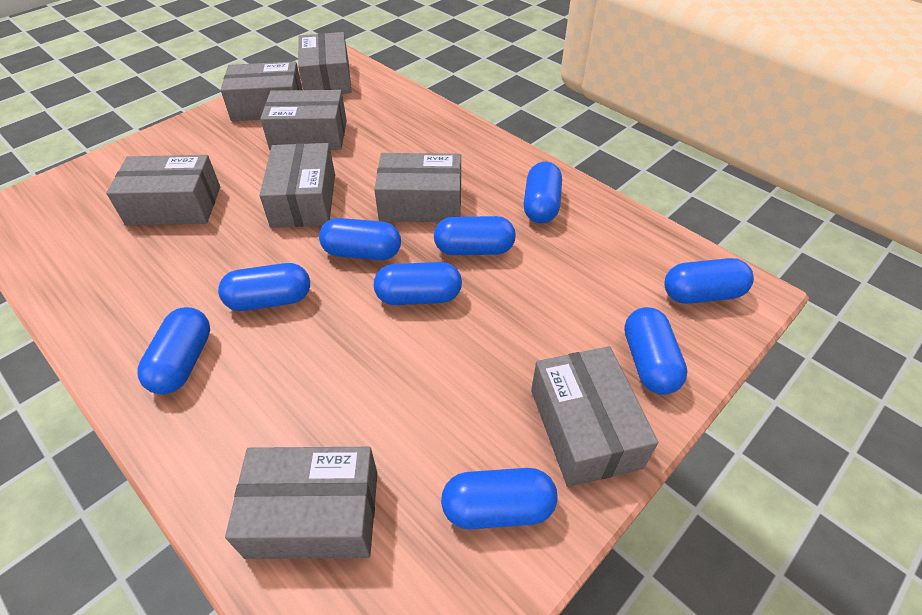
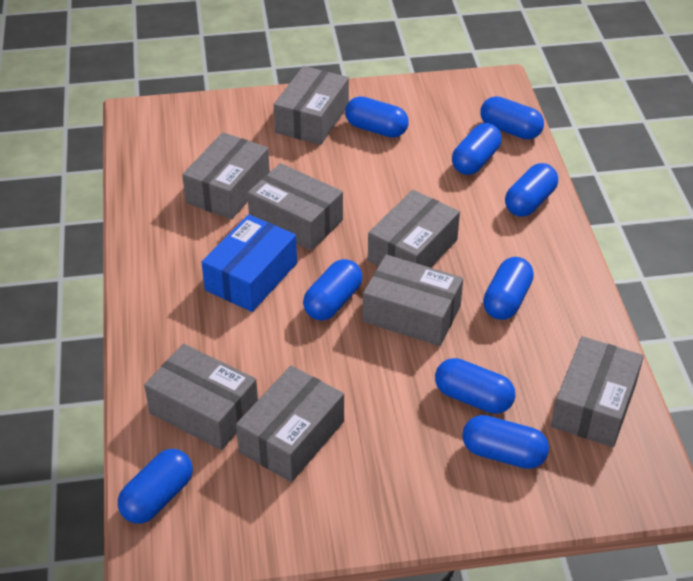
blue box: none = 0 -> [201,214,297,312] = 1

